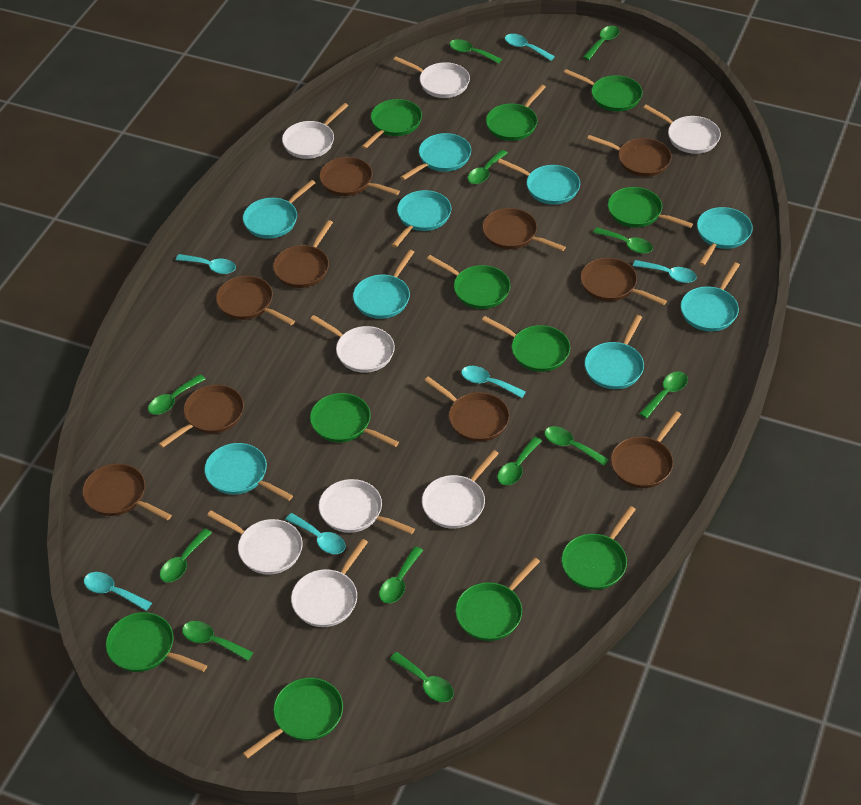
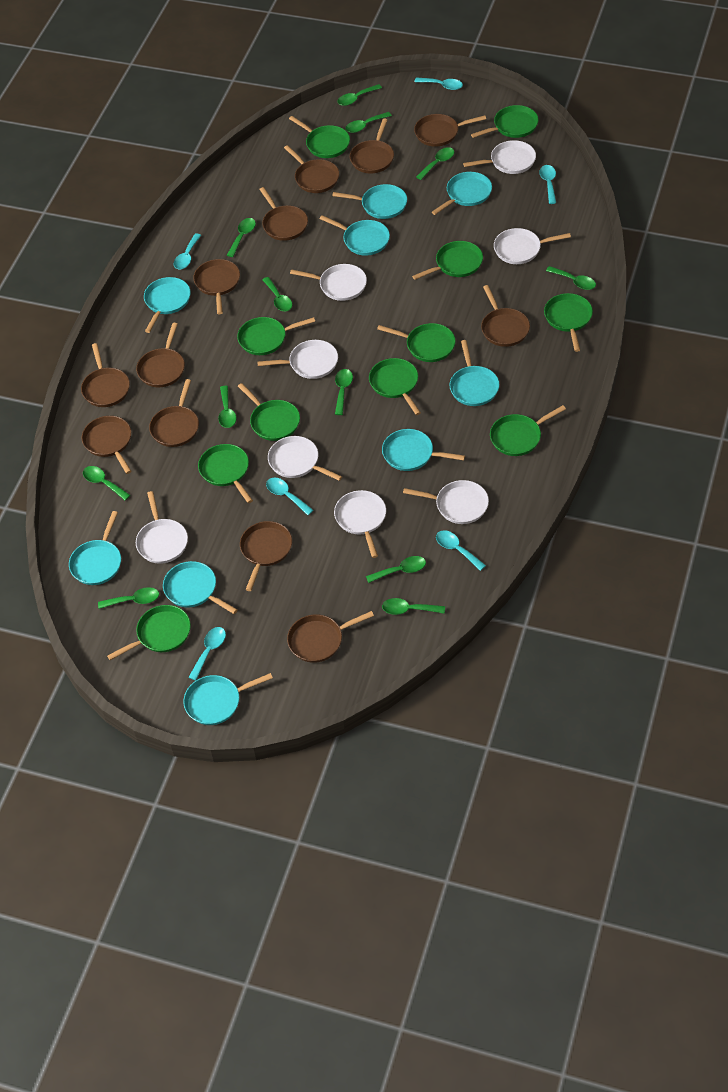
brown pan: [82,463,172,520] [159,384,244,448] [216,276,295,325] [273,220,333,288] [319,157,400,196] [424,376,510,442] [482,208,566,251] [580,258,667,305] [587,135,672,177] [611,411,681,488] = 10 -> [81,343,130,407] [82,416,131,474] [136,323,185,387] [149,379,199,447] [193,259,240,314] [240,521,292,591] [259,187,308,241] [284,145,339,193] [287,611,374,663] [350,118,394,173] [414,114,486,147] [481,285,530,347] = 12

